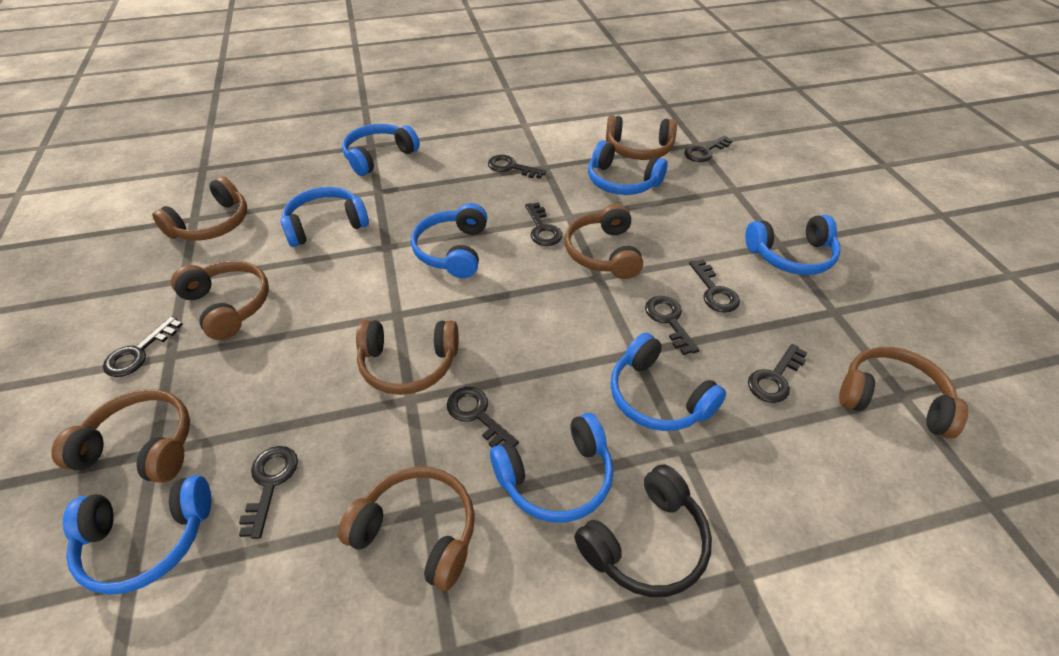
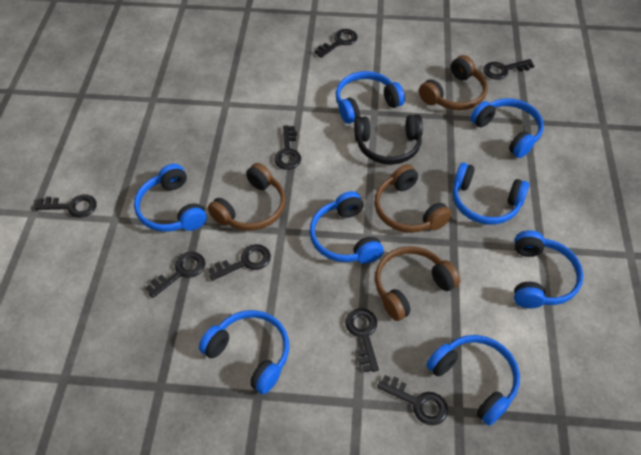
black key: [103,316,183,377] [239,446,298,539] [447,387,519,448] [488,155,546,179] [525,203,563,246] [645,296,699,355] [684,136,733,162] [689,259,740,313] [748,344,808,403] = 9 -> [35,194,97,218] [145,252,205,298] [208,244,271,281] [274,125,301,170] [314,29,357,58] [345,308,379,372] [377,375,448,425] [483,59,534,79] = 8
brown headphones: [51,389,190,483] [152,176,247,241] [171,260,269,340] [338,467,475,591] [356,320,459,395] [565,204,643,279] [606,115,677,160] [839,347,968,439] = 8 -> [208,163,286,231] [374,164,452,233] [375,246,460,321] [419,55,488,110] = 4

